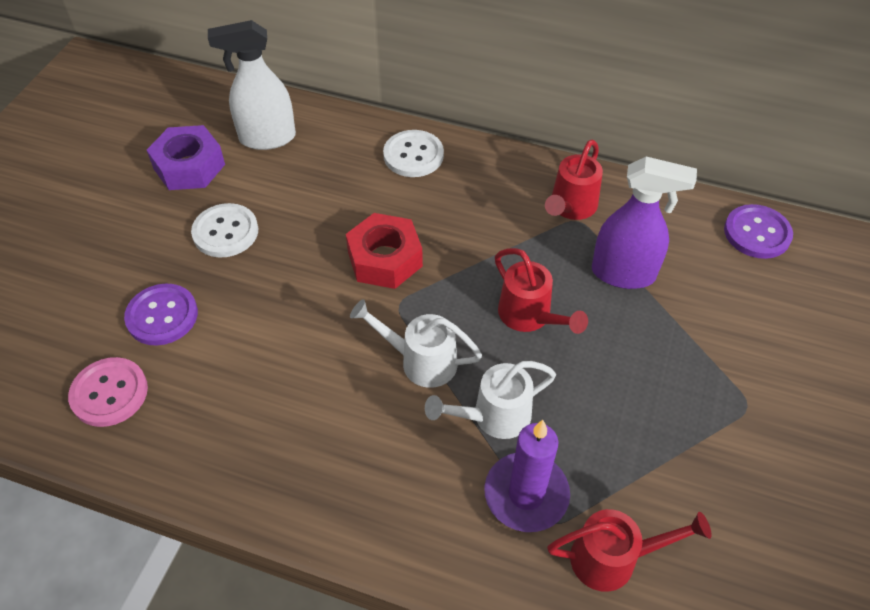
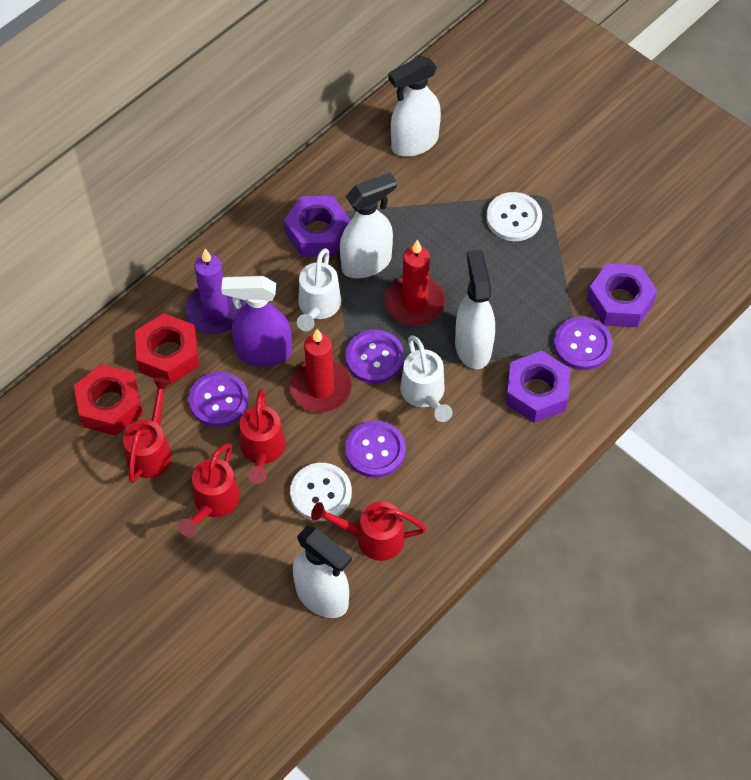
pink button: [68,357,148,427] = 1 -> none = 0
purple button: [124,284,198,346] [724,204,793,259] = 2 -> [188,372,249,427] [345,330,404,384] [345,420,406,478] [553,317,613,370] = 4
purple nut: [147,125,225,190] = 1 -> [284,196,350,257] [506,351,571,423] [587,263,658,327] = 3
red candle: none = 0 -> [289,329,352,413] [385,240,445,326] = 2
red nut: [346,213,423,289] = 1 -> [74,364,143,436] [135,313,199,384] = 2
red watering can: [495,248,588,334] [545,140,603,220] [547,509,712,592] = 3 -> [123,378,172,483] [178,443,240,537] [240,389,286,484] [311,501,426,561] = 4
white spray bottle: [208,20,296,150] = 1 -> [293,526,352,618] [340,172,397,279] [389,56,441,157] [455,250,495,369] = 4

